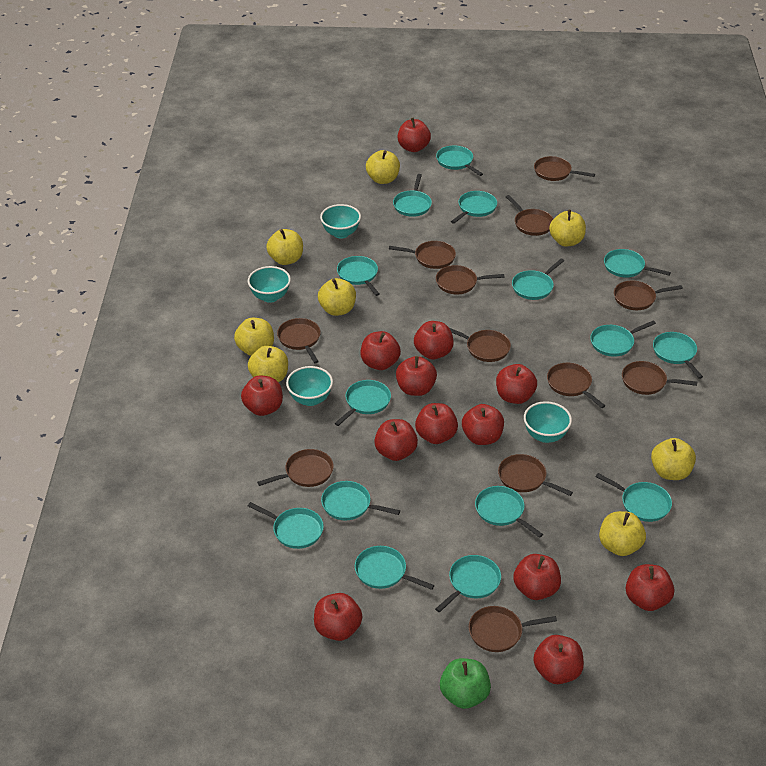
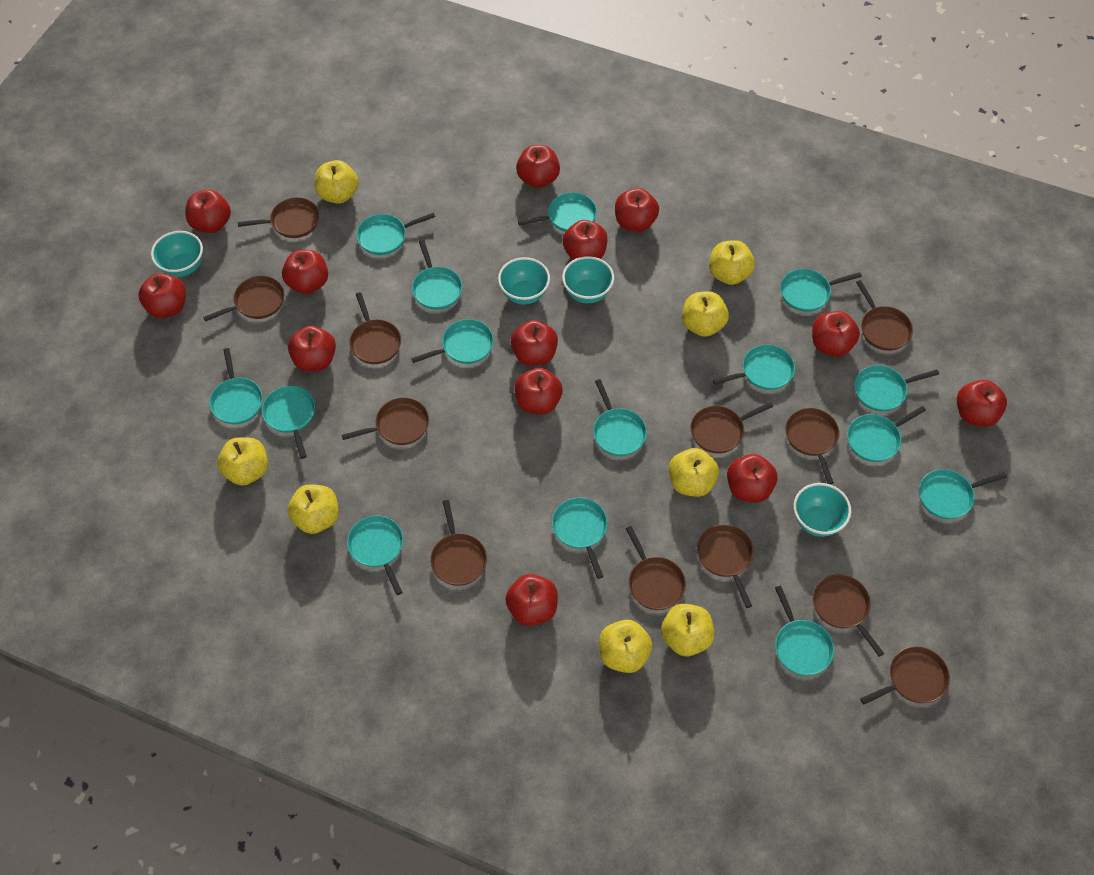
green apple: [440,658,491,709] = 1 -> none = 0

